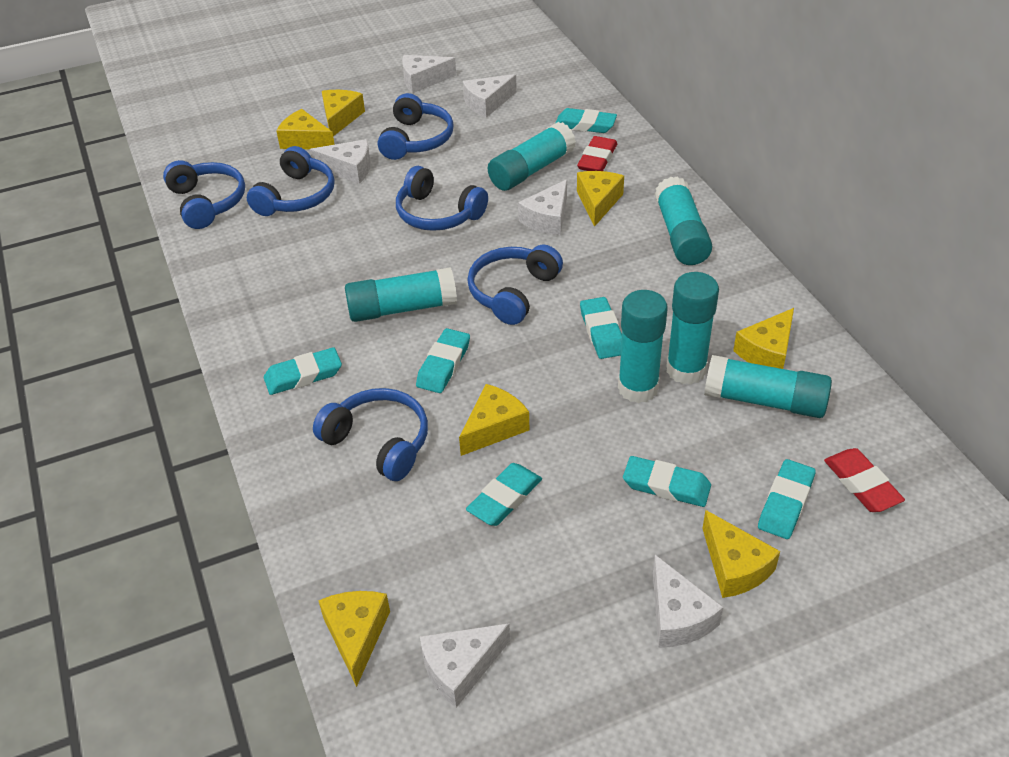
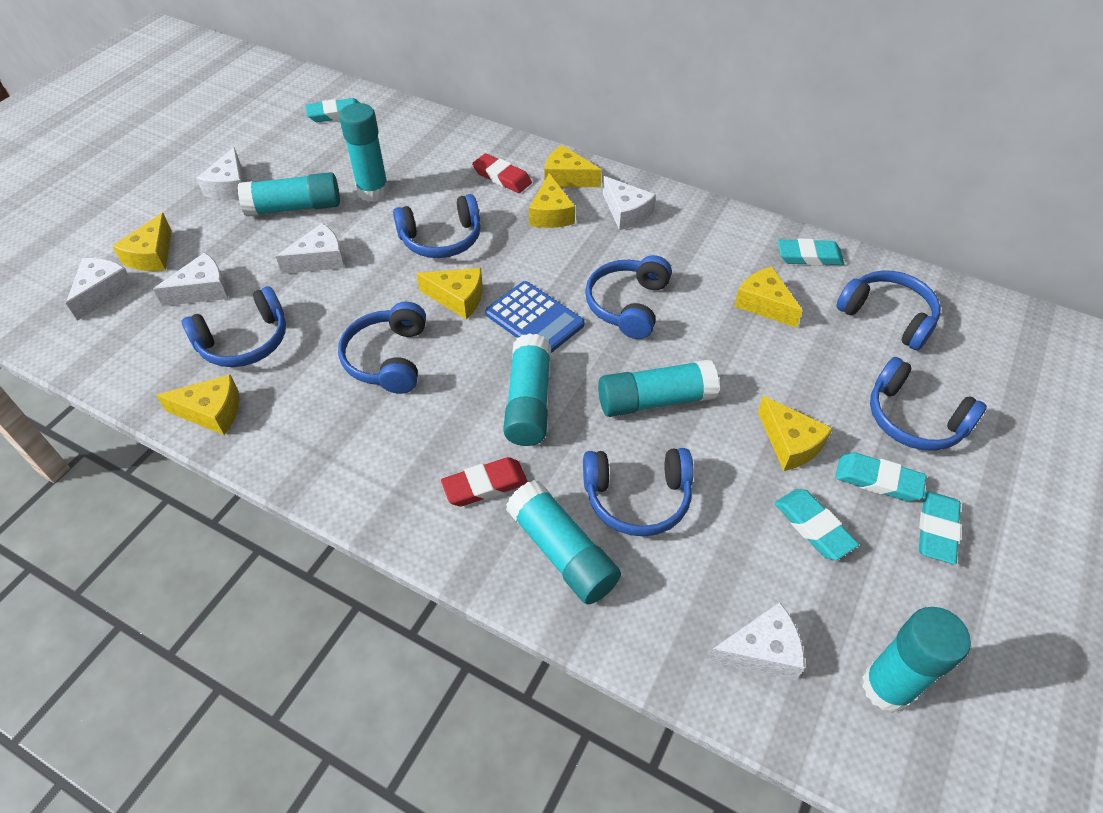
blue calculator: none = 0 -> [485,281,585,353] = 1
blue headphones: [163,160,245,229] [247,146,335,216] [313,388,428,481] [378,93,454,160] [396,166,488,231] [467,245,563,325] = 6 -> [181,286,286,367] [338,302,426,394] [393,194,481,258] [583,448,694,537] [585,255,672,339] [836,270,941,350] [870,357,987,451] = 7
turquoise eraser: [264,347,342,395] [416,328,470,393] [466,463,542,526] [556,108,617,133] [580,297,622,359] [623,456,711,507] [758,459,816,539] = 7 -> [305,98,360,122] [774,489,859,560] [778,238,844,266] [835,452,927,502] [919,491,961,564] = 5

